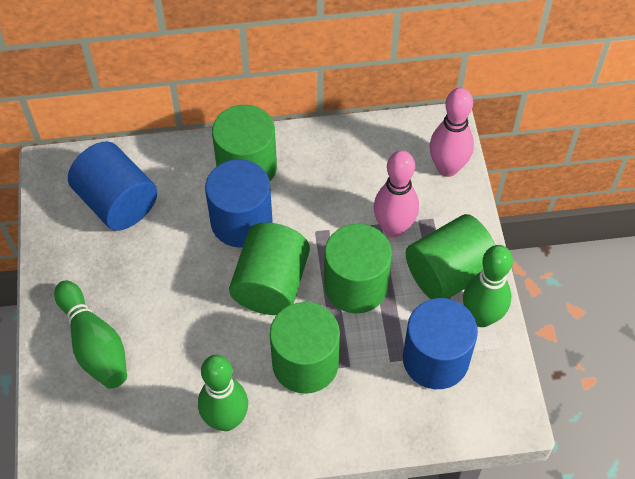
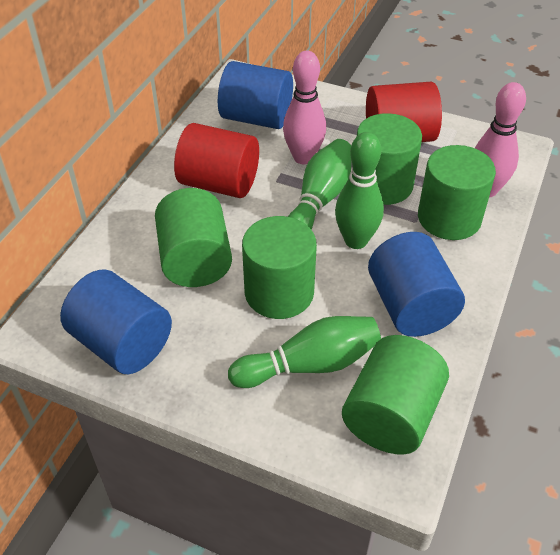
red cylinder: none = 0 -> [174,123,259,198] [366,82,442,142] = 2

